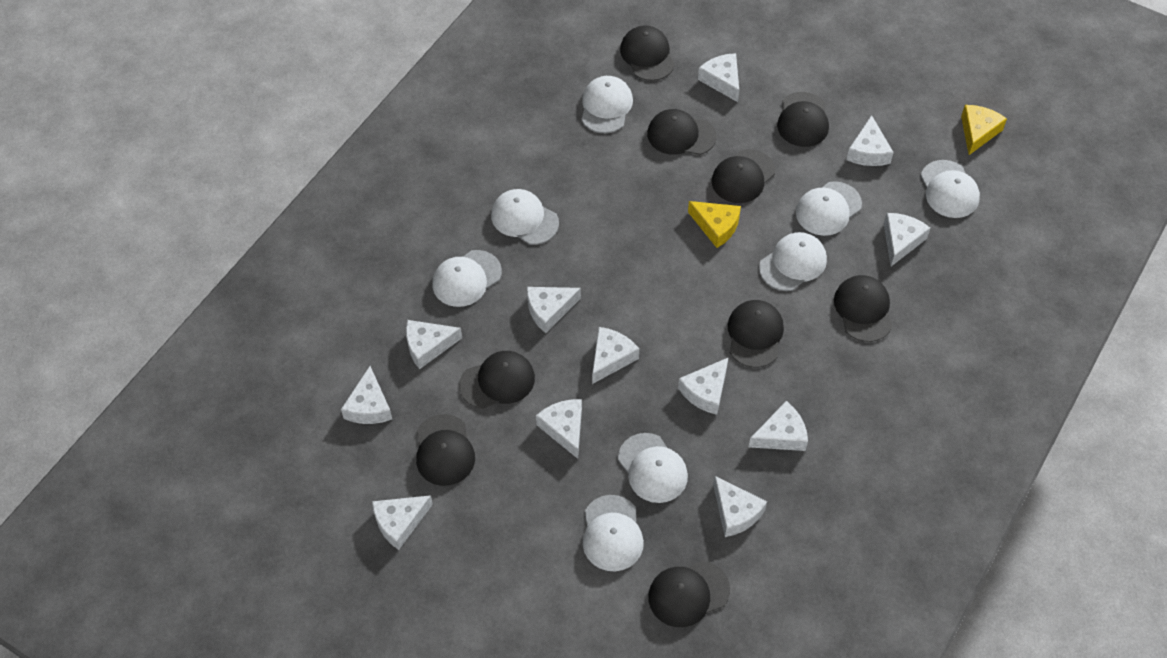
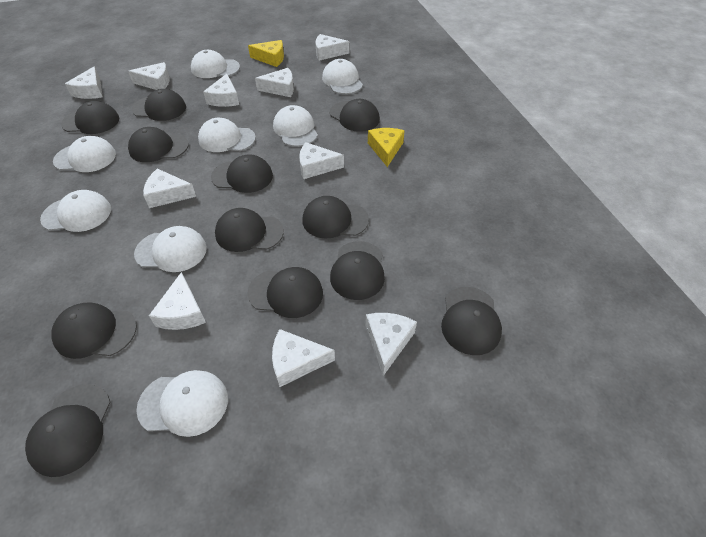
black cap: [416,414,475,486] [459,351,535,409] [620,25,675,81] [647,109,716,155] [648,561,730,627] [712,149,775,203] [728,300,784,368] [777,92,829,147] [834,275,892,342] = 9 -> [25,384,111,477] [51,302,137,359] [61,101,119,134] [128,127,189,162] [132,89,186,121] [211,154,273,193] [215,208,284,252] [247,267,323,318] [302,196,369,239] [330,99,380,132] [330,241,385,300] [441,287,502,355] = 12
white cheese: [341,366,392,424] [372,495,433,550] [406,320,462,369] [527,287,581,333] [536,399,582,459] [592,327,639,384] [678,357,729,415] [698,53,739,102] [713,476,767,537] [749,401,808,451] [847,115,894,166] [884,213,930,266] = 12 -> [65,66,103,99] [128,62,170,90] [143,169,196,208] [149,272,206,330] [203,74,239,107] [255,68,294,97] [272,329,335,387] [299,142,344,179] [316,34,350,61] [365,313,417,376] = 10

